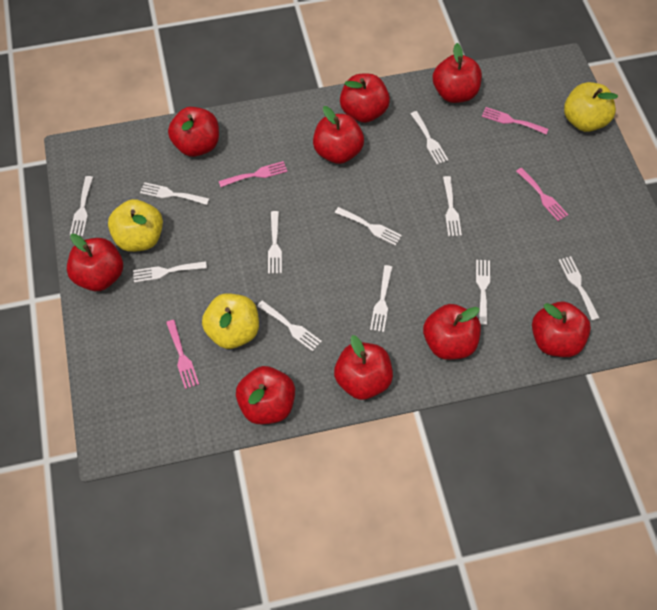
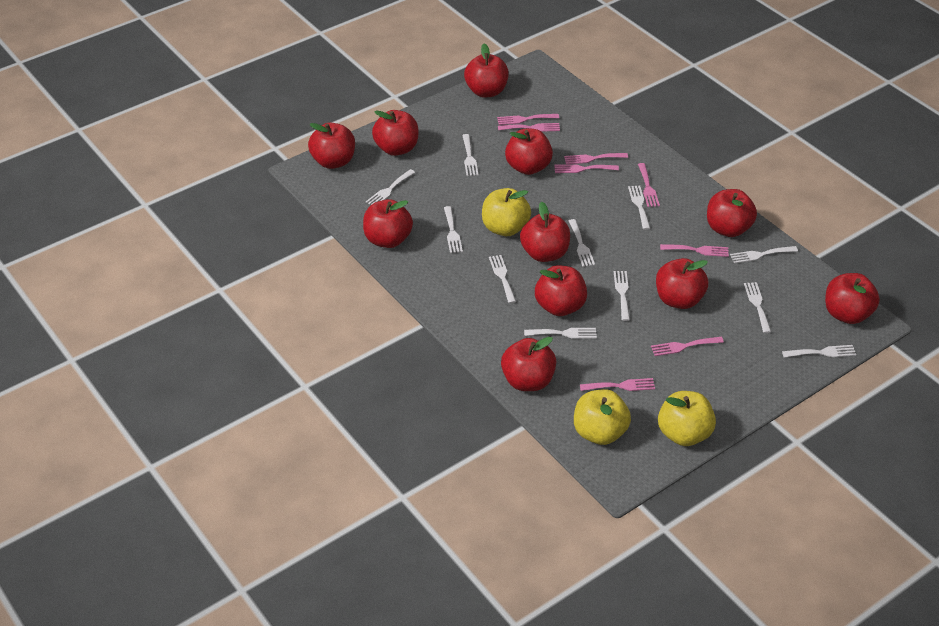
pink fork: [166,320,199,389] [219,161,288,187] [482,107,549,134] [516,168,568,221] = 4 -> [497,114,559,125] [498,123,560,132] [554,164,619,173] [564,153,628,164] [580,378,655,391] [638,163,660,207] [651,337,724,356] [660,244,729,257] = 8
red apple: [67,234,123,291] [168,107,219,157] [236,366,295,424] [313,106,364,164] [334,335,393,400] [340,74,390,123] [423,304,481,360] [433,43,482,103] [532,302,591,357] = 9 -> [308,123,355,169] [363,199,413,248] [372,110,418,156] [464,43,509,97] [501,337,556,391] [505,129,553,175] [520,202,570,262] [535,265,587,316] [656,258,708,309] [707,189,757,237] [825,273,880,324] = 11

